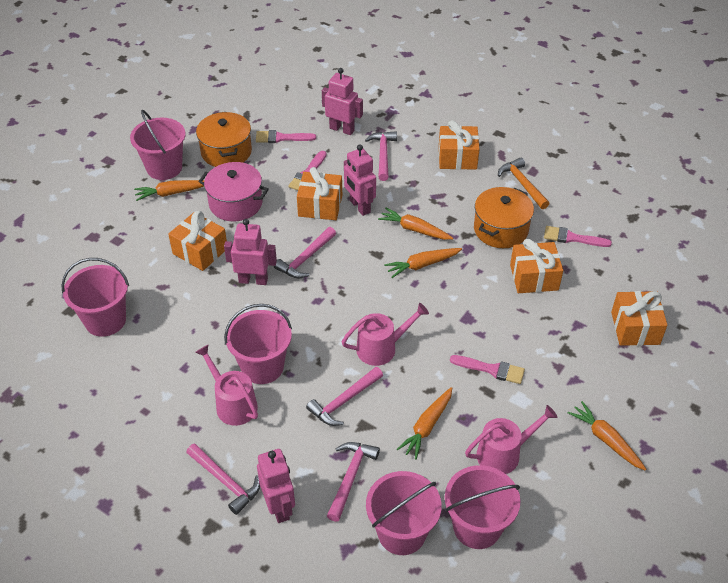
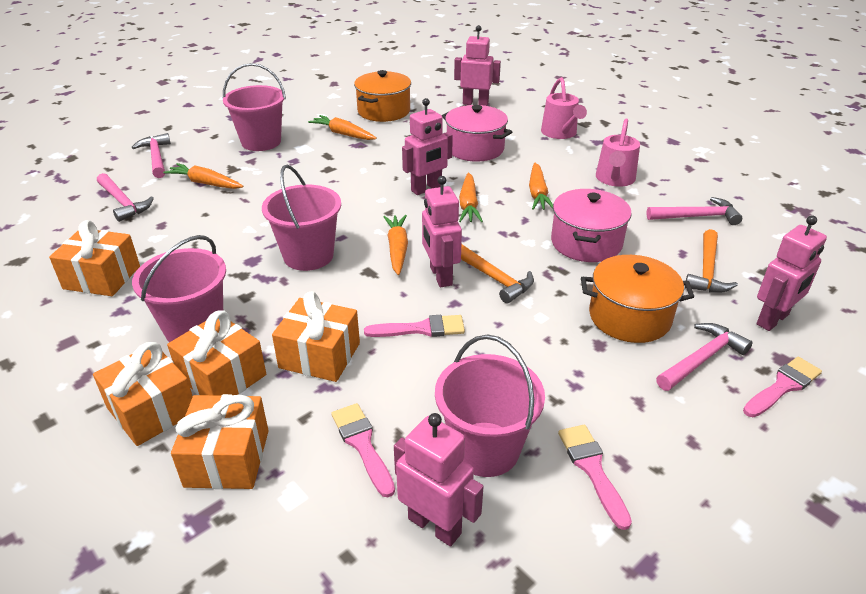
orange hammer: [498,157,550,209] = 1 -> [461,244,534,304] [685,229,738,293] = 2
pink bucket: [61,258,129,337] [130,110,186,180] [224,304,292,384] [366,471,442,555] [445,465,520,549] = 5 -> [132,235,226,342] [223,63,286,151] [262,164,341,271] [435,335,545,477] = 4
pink hammer: [186,444,260,515] [274,227,336,278] [306,367,383,426] [327,442,380,522] [365,131,397,181] = 5 -> [97,173,154,222] [132,133,171,178] [646,197,742,225] [656,323,753,391] = 4
pink pot: [198,162,269,222] = 1 -> [442,105,512,162] [551,189,632,262] = 2
pink robot: [224,219,277,285] [257,449,295,523] [322,68,363,135] [344,144,376,216] = 4 -> [394,413,484,546] [402,98,453,195] [422,176,462,287] [454,25,501,106] [756,215,827,331] = 5
pink watering can: [195,345,258,426] [342,303,429,366] [465,405,557,474] = 3 -> [541,77,587,139] [596,119,640,187] = 2

